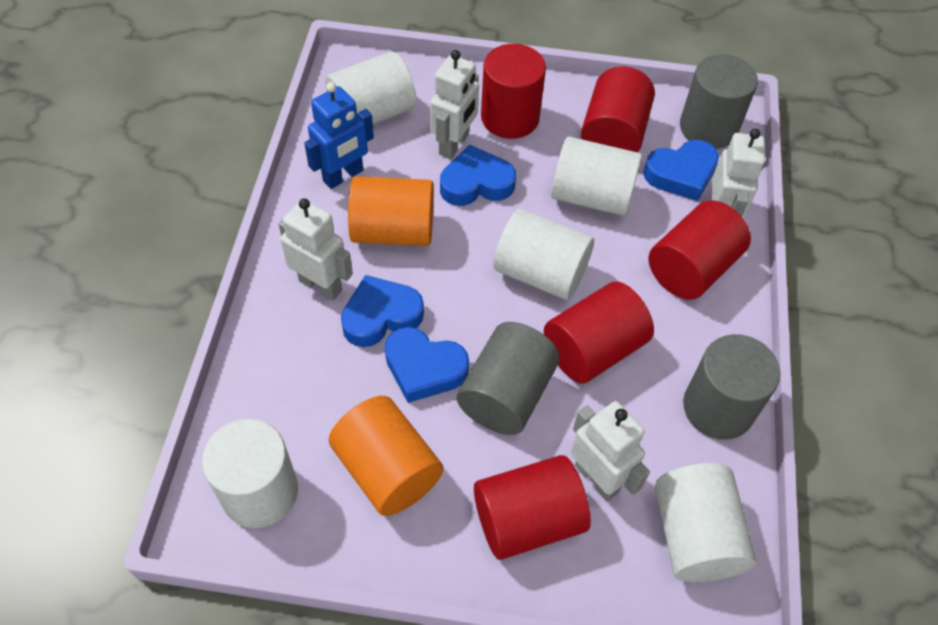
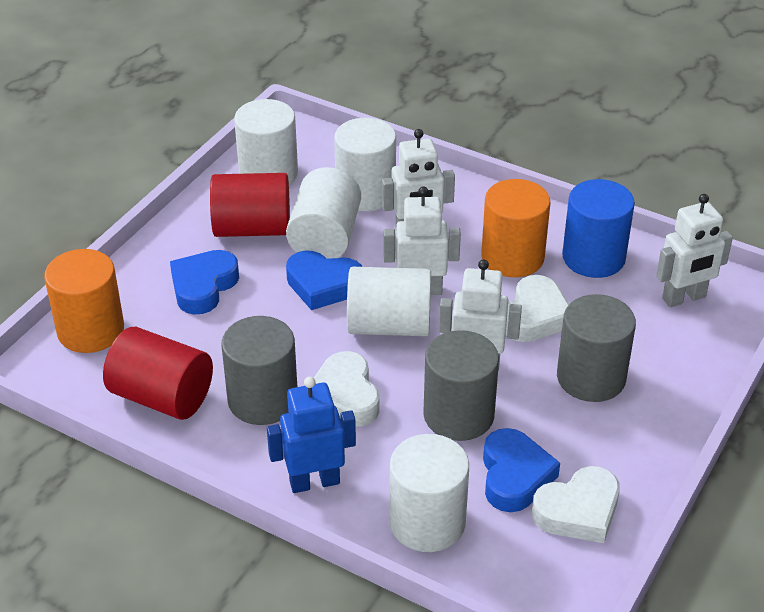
blue cylinder: none = 0 -> [562,179,635,278] = 1
blue heart: [341,275,424,347] [385,327,469,403] [440,145,516,206] [643,140,719,201] = 4 -> [170,250,239,315] [286,250,362,310] [483,428,560,512] = 3
red cylinder: [474,455,591,560] [481,44,546,139] [544,282,654,384] [581,66,655,152] [649,200,751,300] = 5 -> [103,327,213,420] [210,173,290,237] = 2
white heart: none = 0 -> [314,351,380,426] [506,275,569,342] [532,466,620,543] = 3

